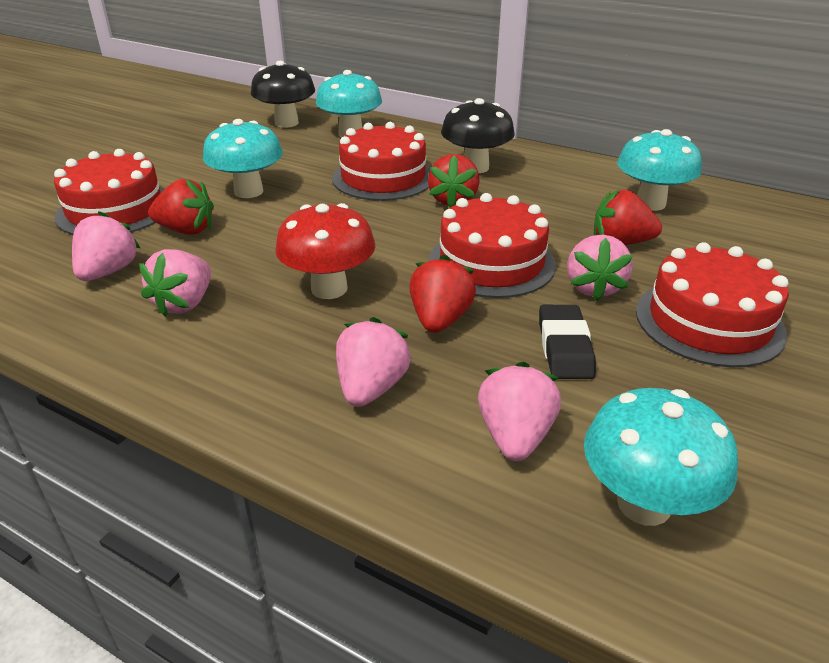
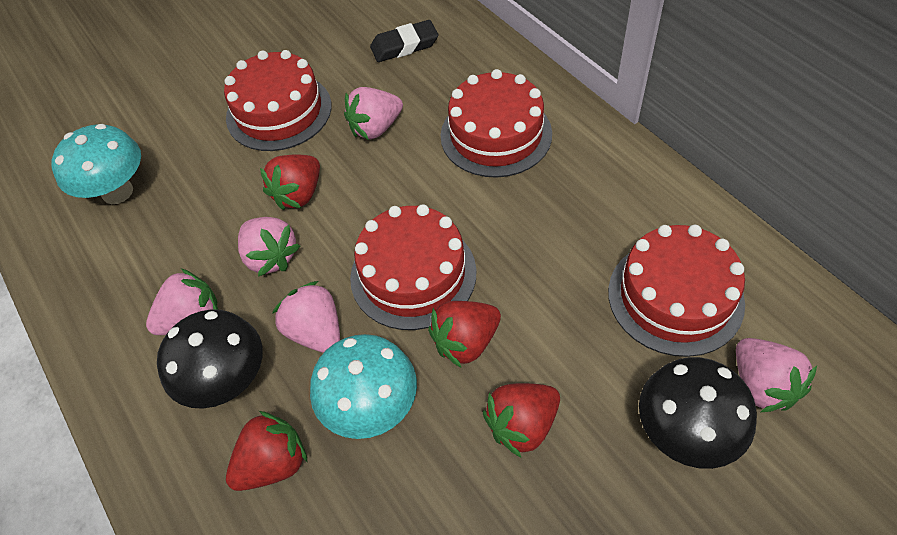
red mushroom: [275,203,375,299] = 1 -> none = 0
turquoise mushroom: [203,119,283,198] [316,70,382,137] [584,388,738,526] [617,129,702,211] = 4 -> [51,124,141,204] [310,334,417,439] = 2

